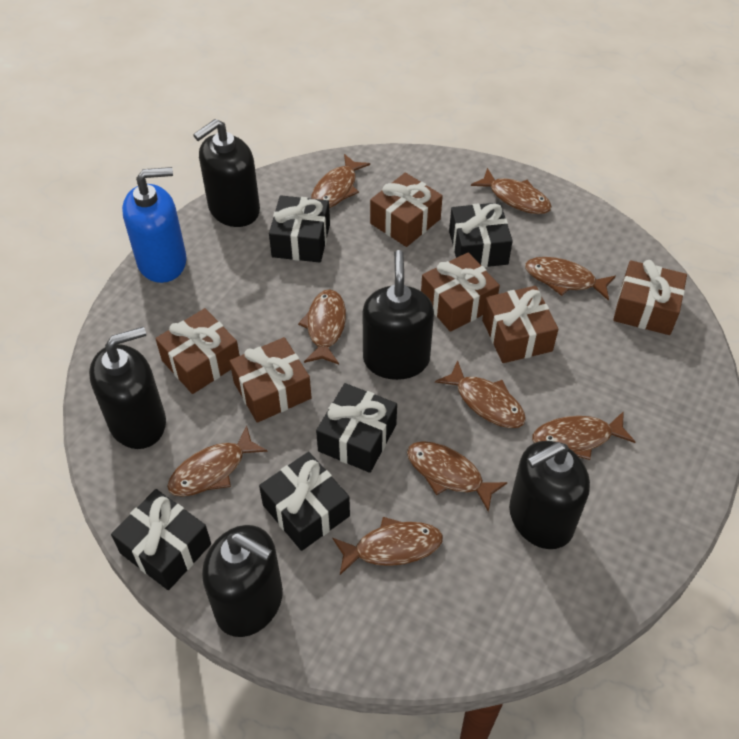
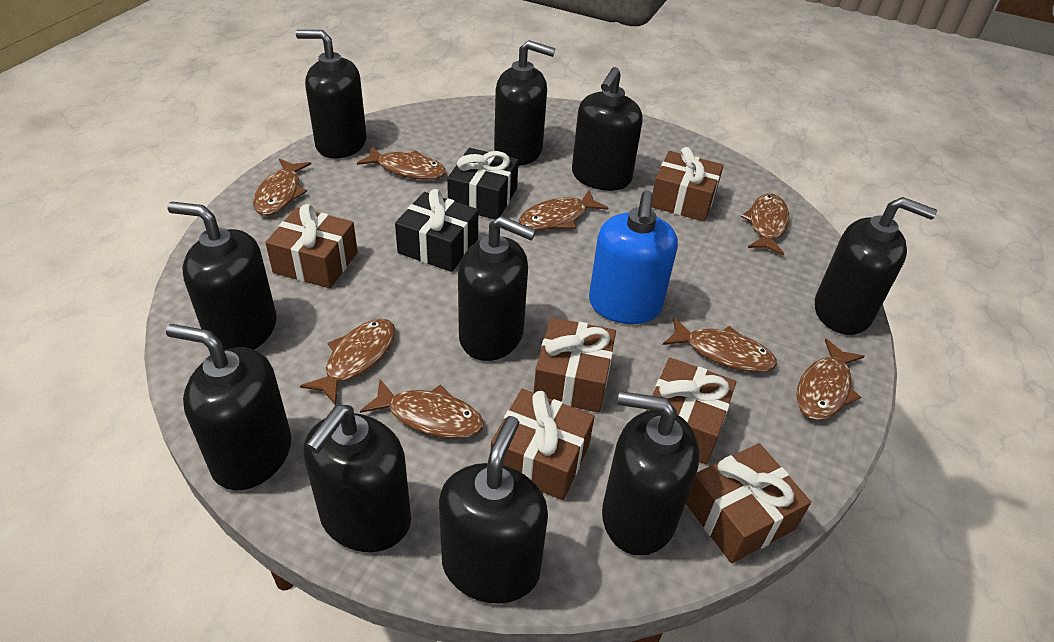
black gift: [111,489,211,590] [259,452,350,551] [269,195,330,263] [316,383,397,473] [449,202,513,268] = 5 -> [395,189,478,272] [447,148,518,219] = 2
black soap dispenser: [89,327,166,449] [193,119,260,227] [202,525,283,637] [363,250,434,380] [509,441,590,549] = 5 -> [166,324,291,490] [167,202,277,350] [296,30,367,159] [304,405,411,552] [439,416,548,604] [458,216,536,361] [494,40,555,166] [572,67,643,191] [602,391,700,556] [815,197,937,335] = 10
brown fish: [167,426,268,497] [298,290,346,365] [311,154,370,208] [333,517,443,575] [407,441,507,512] [435,360,526,428] [471,168,552,214] [525,257,616,301] [532,411,635,460] = 9 -> [253,159,311,215] [300,319,395,405] [357,146,446,180] [360,379,484,439] [519,190,608,230] [663,317,777,372] [741,194,789,256] [796,339,865,420] = 8

